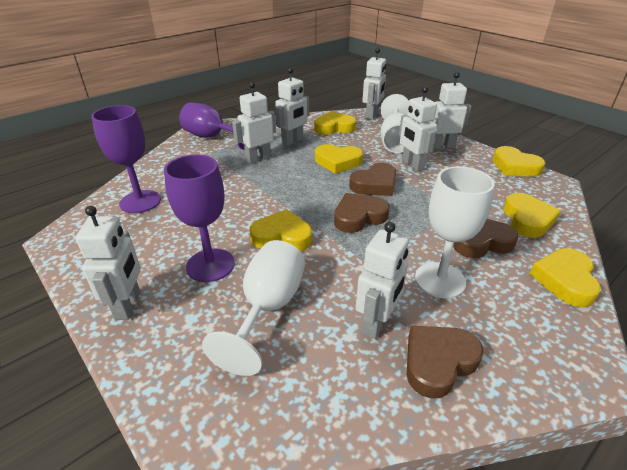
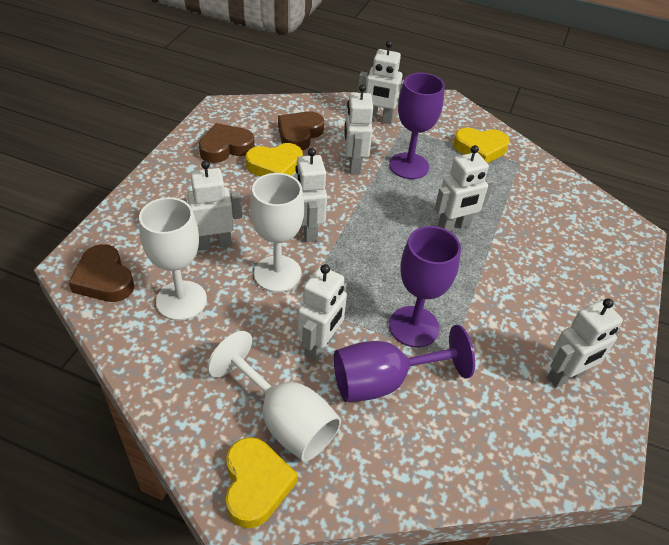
brown heart: [334,193,390,233] [349,163,396,196] [406,325,483,398] [453,219,518,258] = 4 -> [68,244,134,302] [199,123,255,163] [278,111,324,151] = 3
yellow heart: [249,209,312,251] [314,111,356,135] [315,144,363,174] [493,146,545,177] [503,193,561,238] [529,248,601,307] = 6 -> [226,437,298,528] [246,143,303,177] [453,128,510,163] = 3

